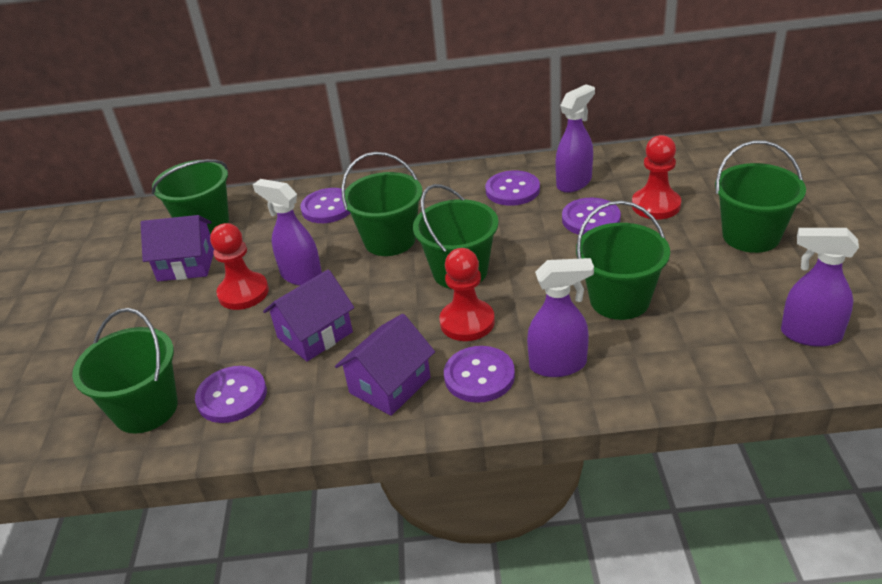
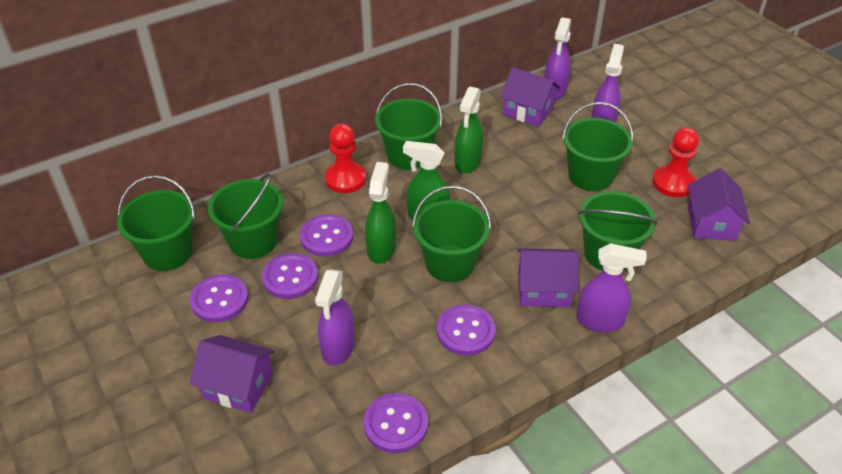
green spray bottle: none = 0 -> [365,162,396,264] [403,141,450,221] [454,87,483,174] = 3
purple house: [141,215,214,281] [263,269,354,362] [335,314,435,416] = 3 -> [189,335,275,413] [500,67,561,127] [517,248,579,307] [688,168,750,241] = 4
red pawn: [210,223,269,310] [440,248,495,341] [632,135,681,219] = 3 -> [325,124,366,193] [652,127,699,197] = 2

